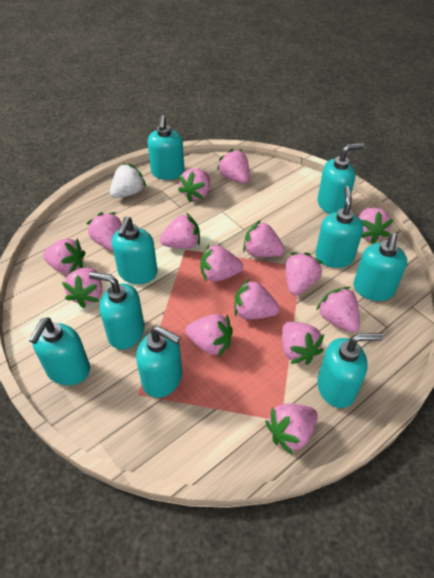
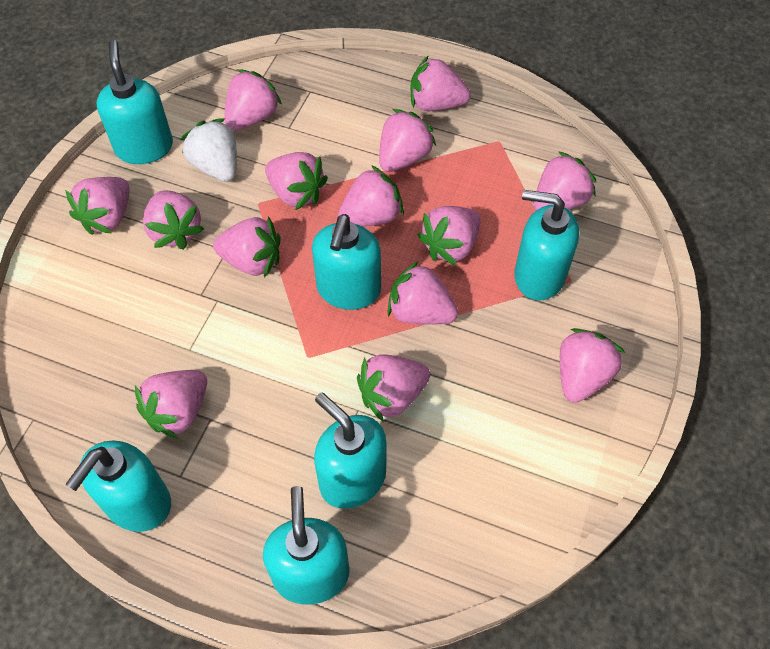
pink strawberry: [43,238,85,275] [62,267,102,308] [86,212,122,251] [160,213,200,249] [178,169,210,202] [186,314,233,357] [201,244,243,282] [217,149,249,184] [234,278,280,319] [243,220,285,257] [265,404,318,454] [282,322,324,365] [285,252,323,295] [316,287,360,333] [359,207,393,244] = 15 -> [65,177,130,235] [135,370,207,439] [143,190,204,250] [213,216,281,278] [224,69,282,130] [265,152,328,210] [338,165,404,226] [357,354,430,422] [379,109,436,172] [387,261,458,325] [411,55,471,111] [418,206,481,266] [534,151,596,210] [560,328,625,403] = 14
turquoise soap dispenser: [29,318,90,385] [89,272,144,350] [112,216,158,284] [136,326,182,398] [147,115,184,180] [315,186,363,268] [317,333,383,408] [318,143,364,214] [354,233,407,301] = 9 -> [65,441,171,532] [97,40,173,164] [263,486,349,605] [312,214,381,310] [314,393,386,509] [514,190,579,301] = 6

